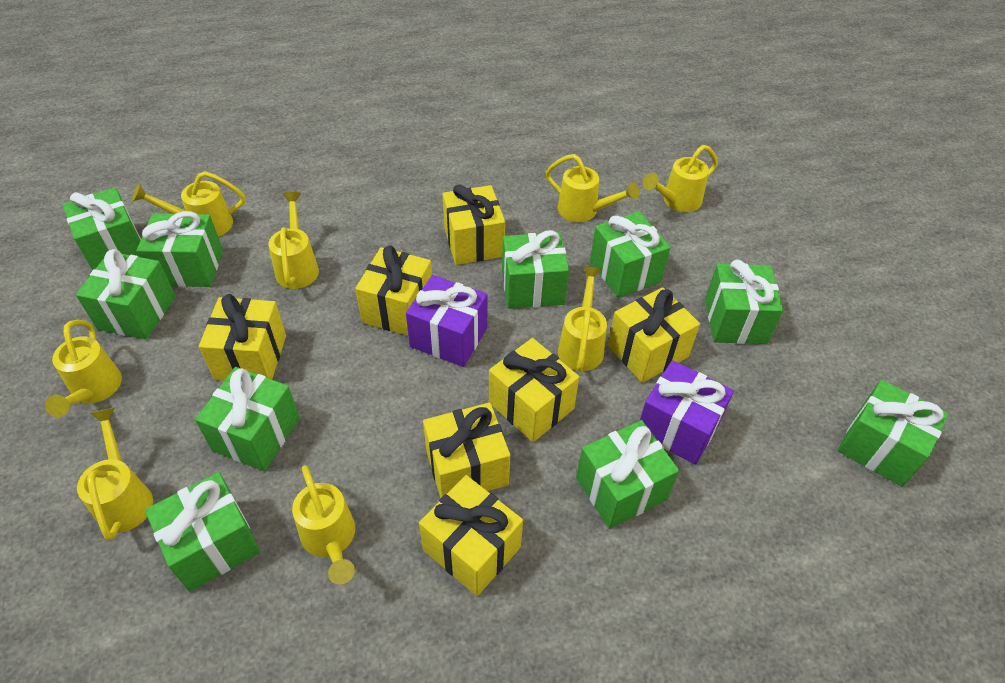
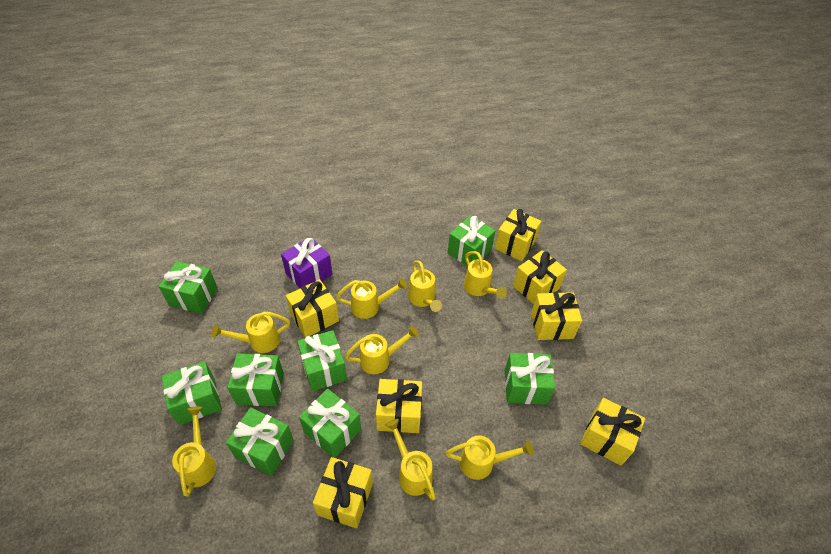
green gift: [62,188,141,271] [76,249,176,339] [137,211,223,287] [145,472,261,592] [195,367,300,471] [502,230,569,309] [576,420,679,529] [590,211,671,298] [705,260,783,344] [838,380,948,486] = 10 -> [159,261,218,314] [162,361,222,425] [226,407,294,476] [228,353,284,406] [297,330,347,391] [299,388,361,458] [448,215,496,266] [505,353,555,405] = 8
purple gift: [406,275,488,367] [640,360,734,465] = 2 -> [281,237,332,288] = 1

